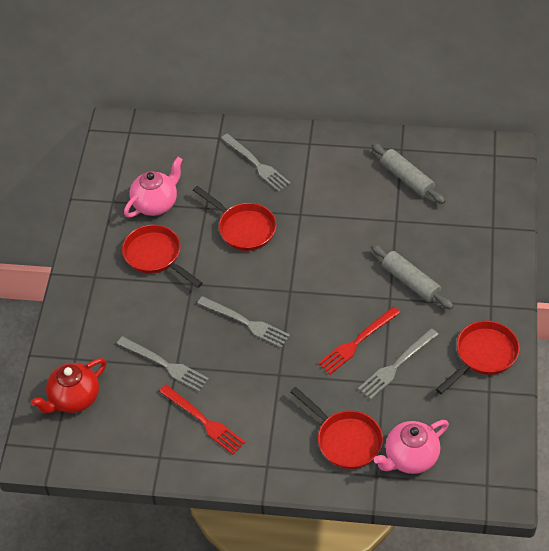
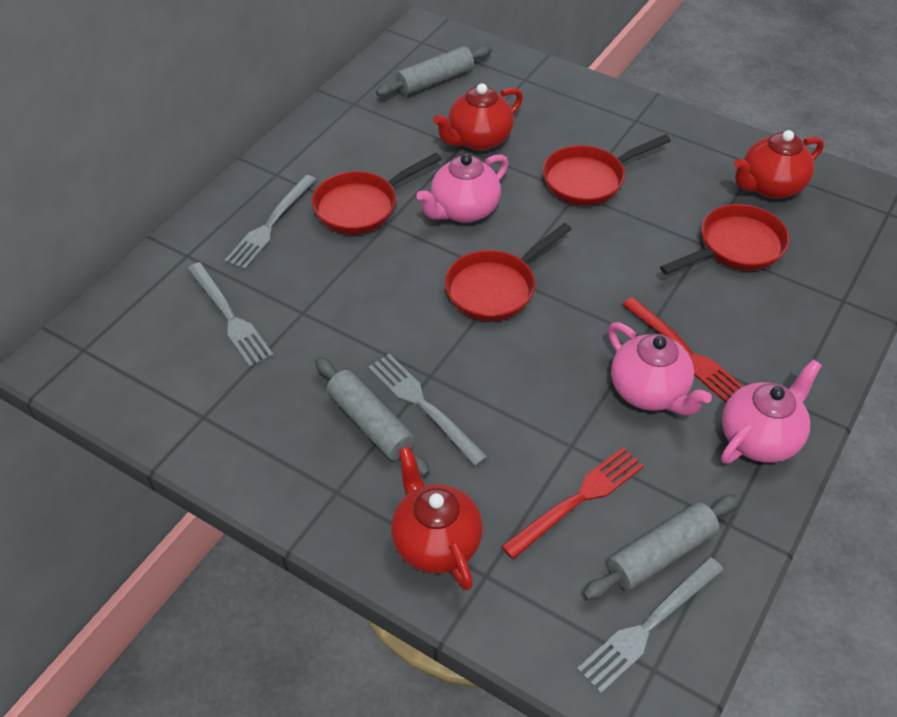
grey rolling pin: [371,143,445,204] [371,244,454,309] = 2 -> [315,357,430,477] [376,45,492,97] [583,494,740,600] = 3
pink teapot: [124,157,183,217] [374,420,449,474] = 2 -> [416,154,508,223] [608,322,712,416] [721,359,822,464] = 3
red teapot: [31,358,107,413] = 1 -> [391,446,483,591] [433,83,523,151] [734,130,824,199] = 3

